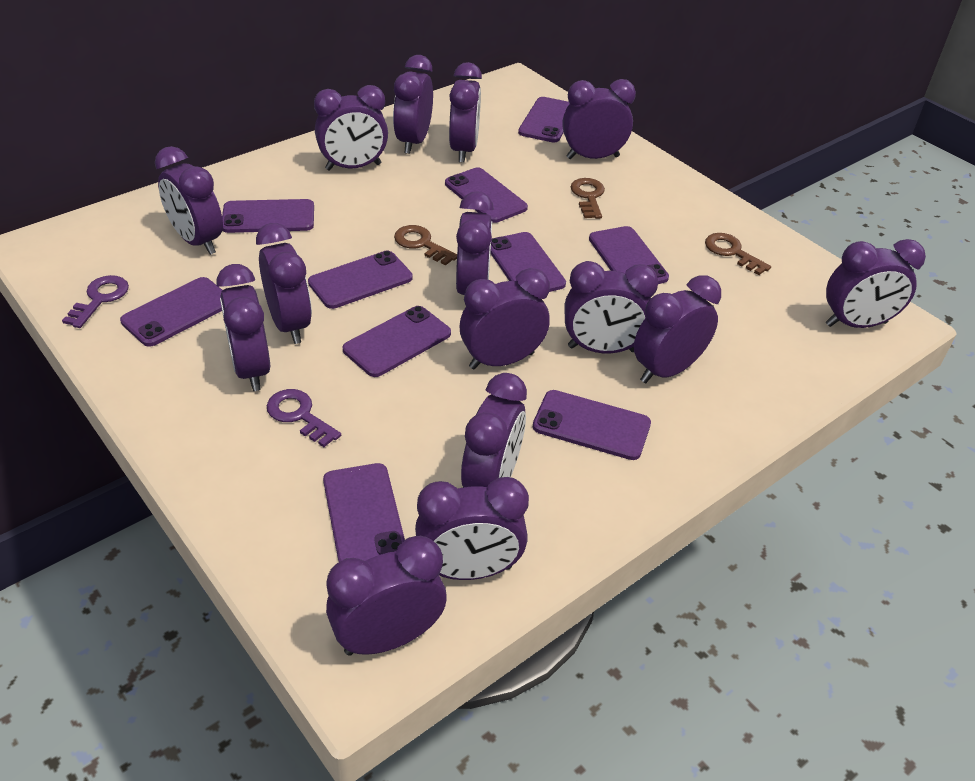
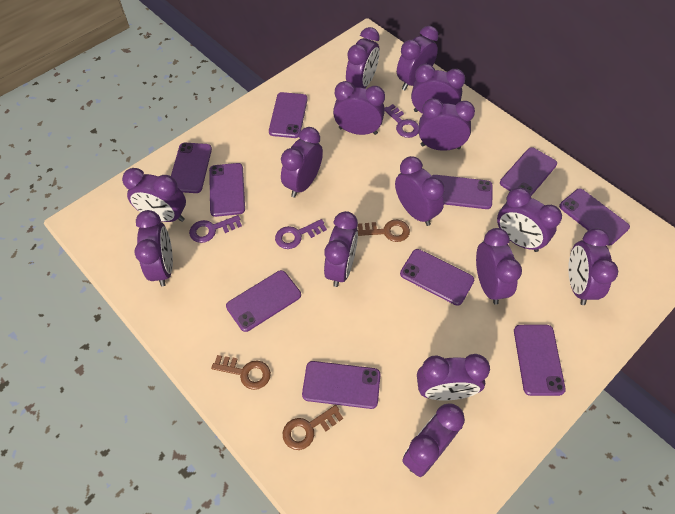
purple key: [62,275,129,328] [267,389,341,447] = 2 -> [189,215,242,243] [275,219,327,249] [385,104,419,138] = 3

